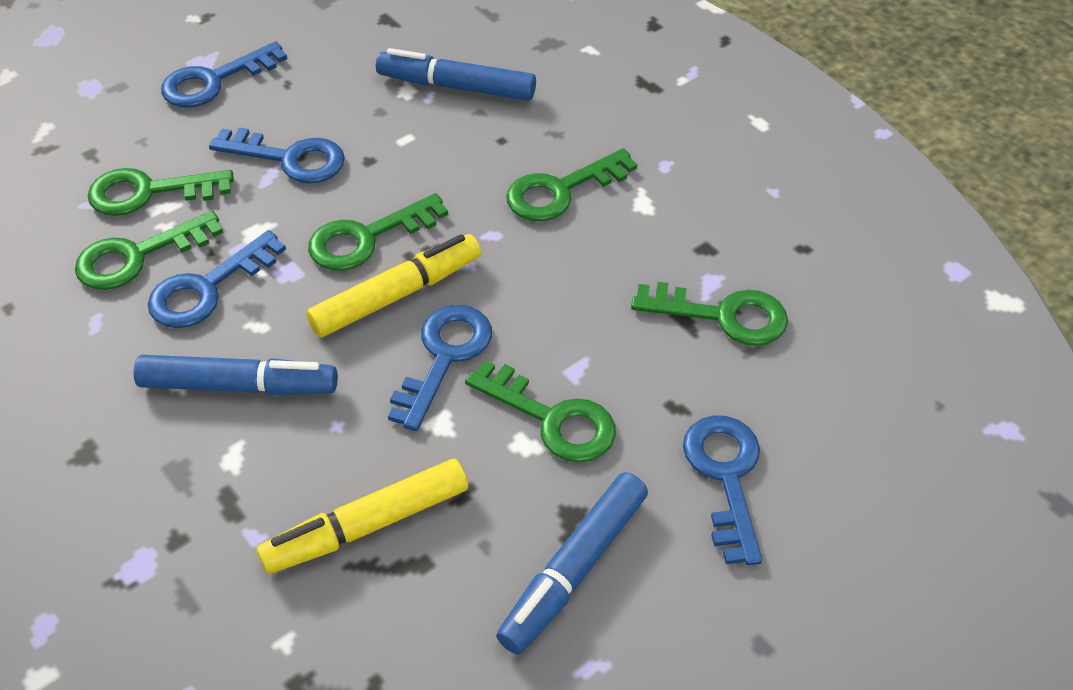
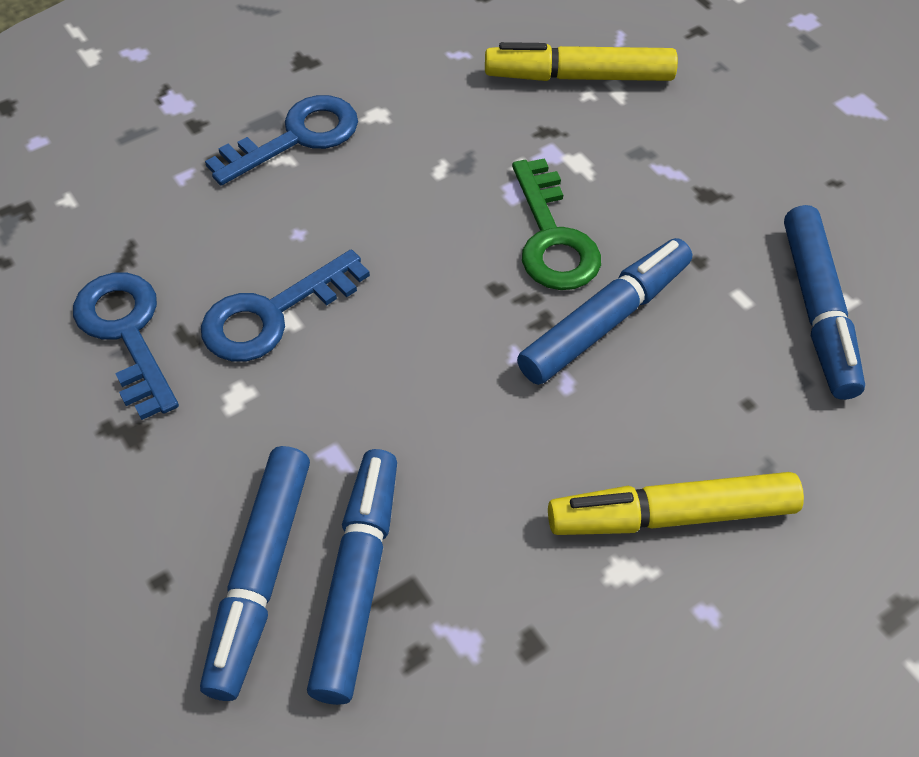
blue key: [148,230,286,328] [161,41,287,107] [209,127,345,184] [388,305,492,431] [683,415,762,565] = 5 -> [73,273,179,420] [201,250,370,362] [205,95,358,185] = 3
blue marker: [133,355,338,395] [376,48,536,101] [496,472,648,654] = 3 -> [200,446,310,701] [307,449,397,705] [517,238,692,385] [784,205,865,400] = 4
green key: [75,211,223,290] [88,168,234,216] [308,193,448,271] [465,360,616,463] [506,148,637,221] [631,282,788,346] = 6 -> [512,158,601,290] = 1

